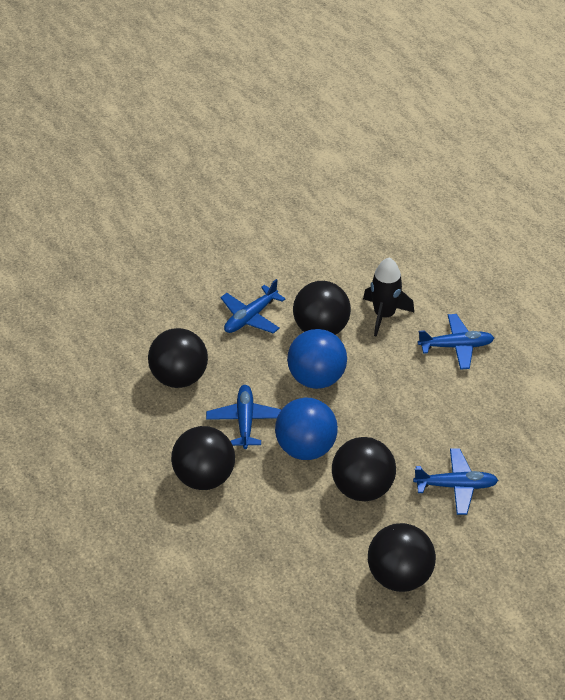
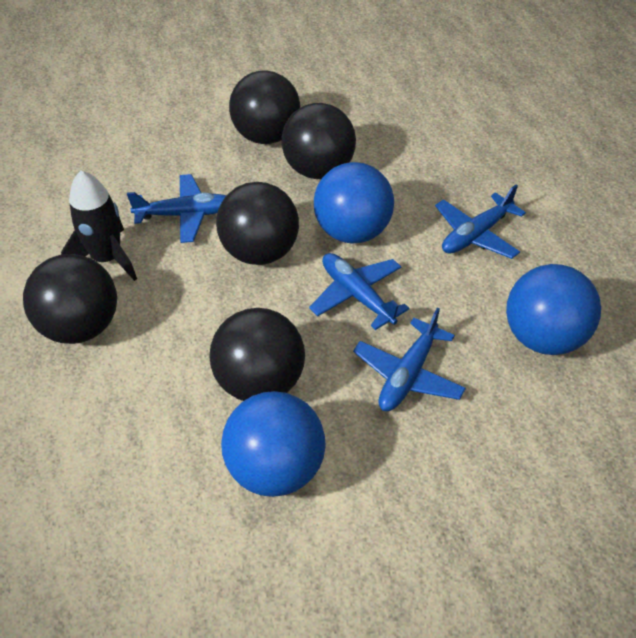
blue ball: [275,398,338,460] [287,329,347,389] = 2 -> [221,391,326,497] [314,162,394,244] [506,264,601,355] = 3

